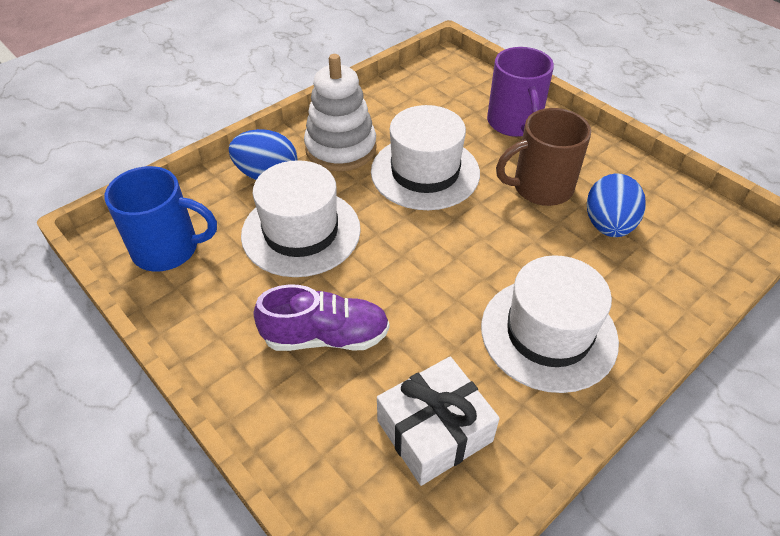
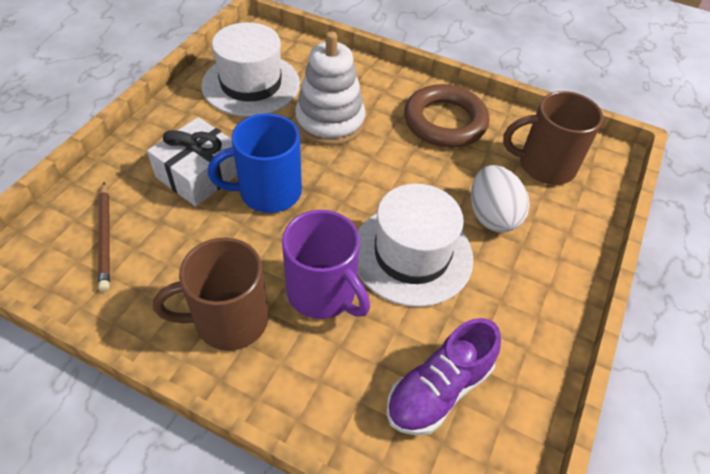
blue egg: [229,129,298,180] [587,173,646,237] = 2 -> none = 0
brown mug: [496,108,591,206] = 1 -> [153,237,269,351] [503,91,603,185] = 2
brown pencil: none = 0 -> [98,182,110,291] = 1
brown ring: none = 0 -> [404,84,489,148] = 1
white egg: none = 0 -> [471,165,529,233] = 1
white hat: [241,160,361,277] [371,105,480,210] [481,255,619,393] = 3 -> [202,22,300,116] [357,184,474,307] = 2

